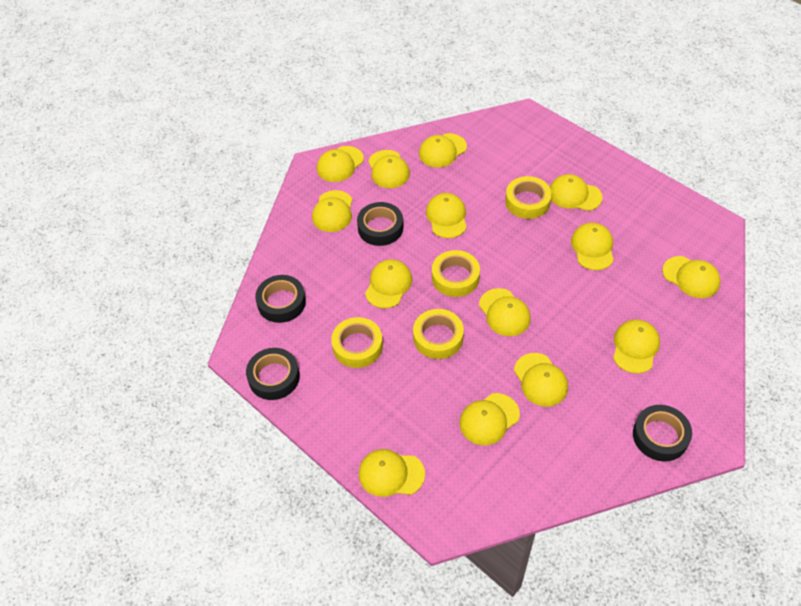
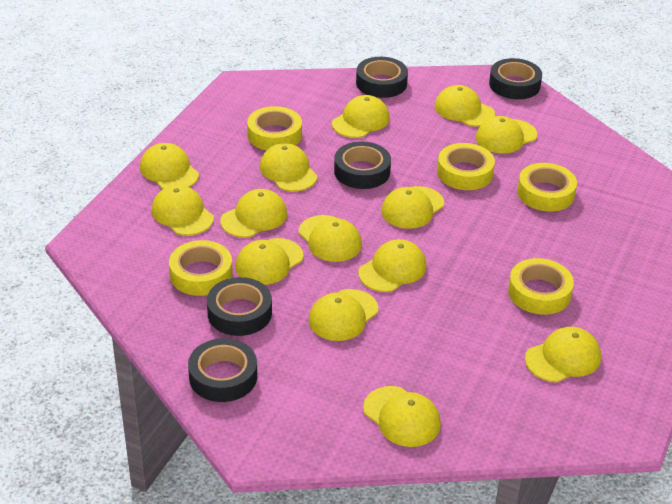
black tape: [246,348,300,400] [255,275,306,323] [357,202,403,246] [633,405,692,461] = 4 -> [188,338,257,402] [207,277,272,336] [334,142,391,189] [356,57,408,98] [489,58,542,99] = 5
yellow tape: [331,317,383,368] [413,309,464,359] [432,250,480,297] [505,176,552,219] = 4 -> [169,240,233,296] [247,106,302,150] [437,143,495,190] [508,258,574,315] [517,163,577,212] = 5

